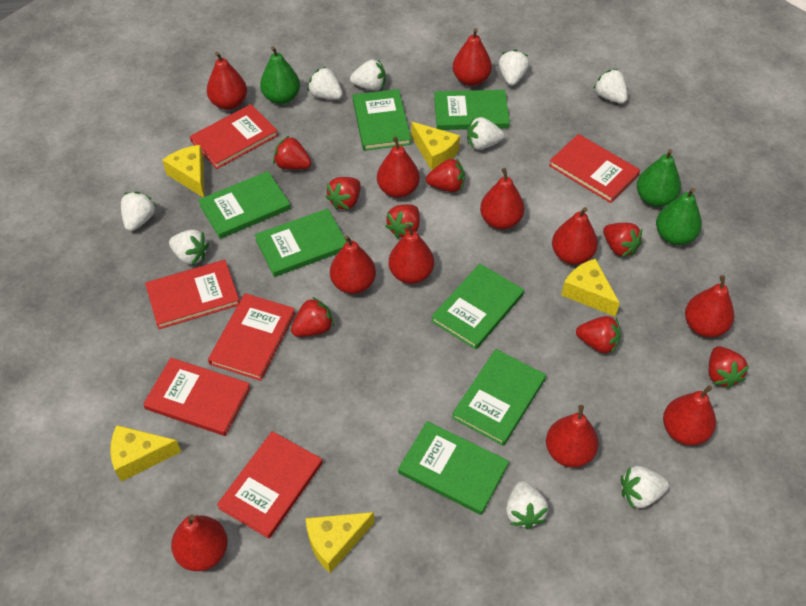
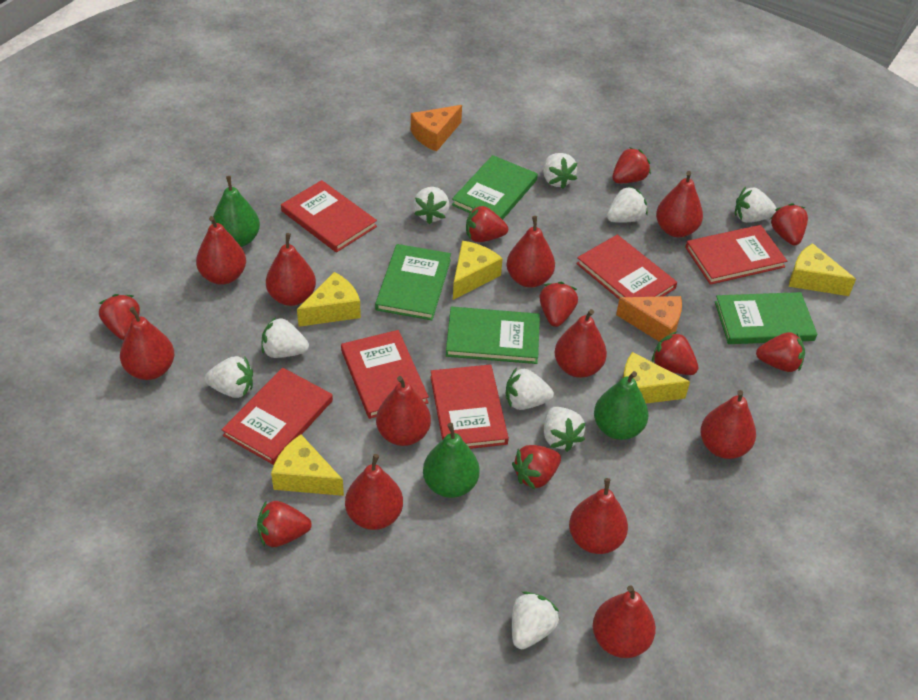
green book: [198,171,291,239] [255,208,347,277] [353,89,411,151] [398,421,509,515] [431,264,524,349] [434,90,510,130] [452,349,546,446] = 7 -> [375,244,451,320] [446,307,540,364] [452,155,538,220] [715,292,817,344] = 4
orange cheese: none = 0 -> [411,105,462,152] [616,296,682,342] = 2
red strawberry: [273,136,312,170] [291,297,334,337] [326,177,361,210] [385,204,420,239] [426,158,465,192] [576,316,621,354] [603,223,642,257] [709,346,749,389] = 8 -> [99,294,140,340] [257,500,312,547] [466,205,508,242] [512,445,561,489] [539,282,578,327] [612,147,651,183] [652,331,698,375] [756,332,805,372] [770,203,808,245] = 9

